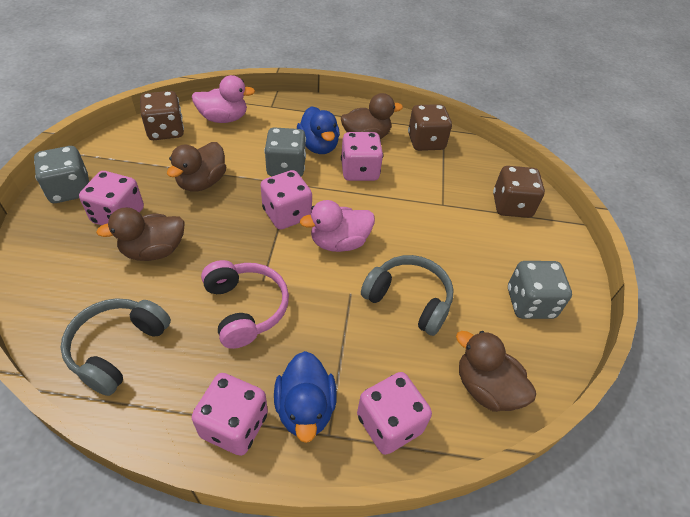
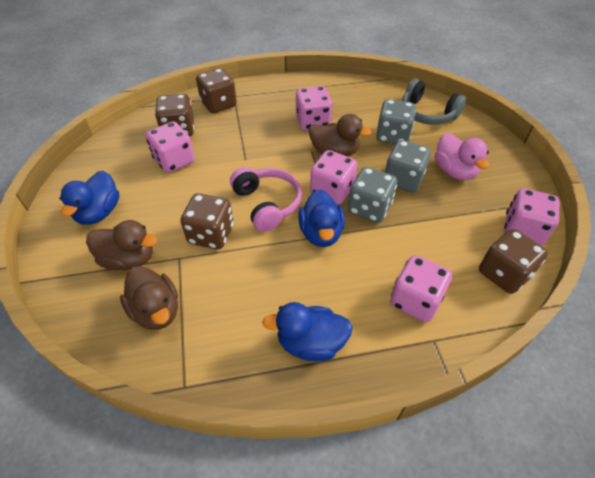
blue duck: [274,351,337,443] [297,106,340,154] = 2 -> [60,171,119,225] [262,302,353,361] [298,189,345,247] = 3
brown dice: [140,91,184,140] [408,104,452,151] [493,166,545,218] = 3 -> [155,94,194,137] [181,193,233,249] [196,68,237,113] [479,229,548,294] = 4
brown duck: [96,208,185,261] [167,142,226,192] [341,93,403,139] [456,331,536,412] = 4 -> [86,220,157,270] [120,266,178,330] [309,114,372,157] = 3
grey headphones: [61,298,171,396] [361,255,454,336] = 2 -> [402,79,466,125] = 1
pink duck: [192,75,255,123] [300,200,375,252] = 2 -> [435,133,489,180] = 1

